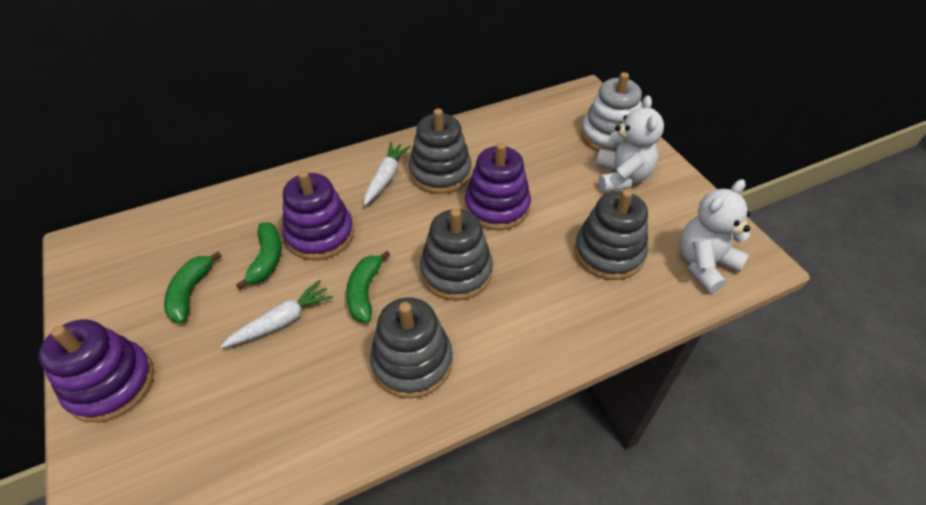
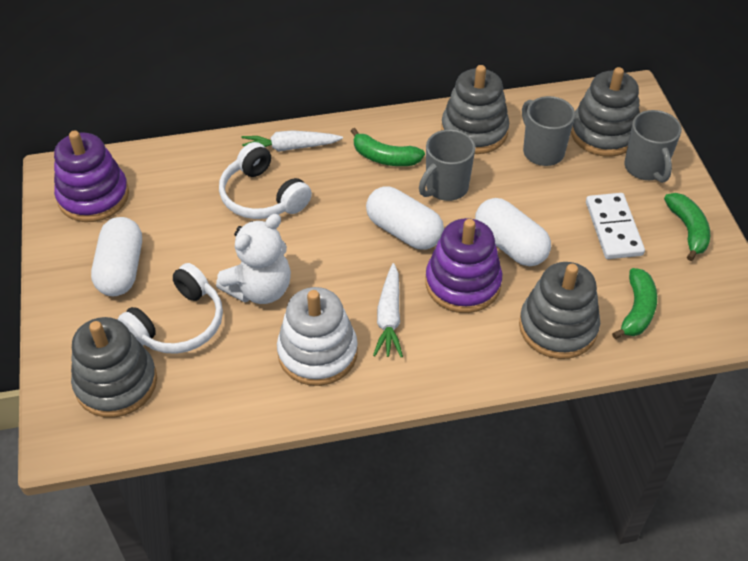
grey mug: none = 0 -> [419,129,475,201] [522,96,575,166] [624,110,682,183] = 3
purple stacking toy: [39,319,154,423] [283,170,354,260] [465,142,531,230] = 3 -> [54,131,129,222] [426,218,502,313] = 2
white capsule: none = 0 -> [91,217,142,296] [366,186,444,250] [475,198,551,266] = 3
white domino: none = 0 -> [586,193,645,259] = 1
white headphones: none = 0 -> [117,263,223,354] [219,142,312,219] = 2
white teddy bear: [596,95,664,192] [679,179,750,293] = 2 -> [216,214,291,304] = 1

